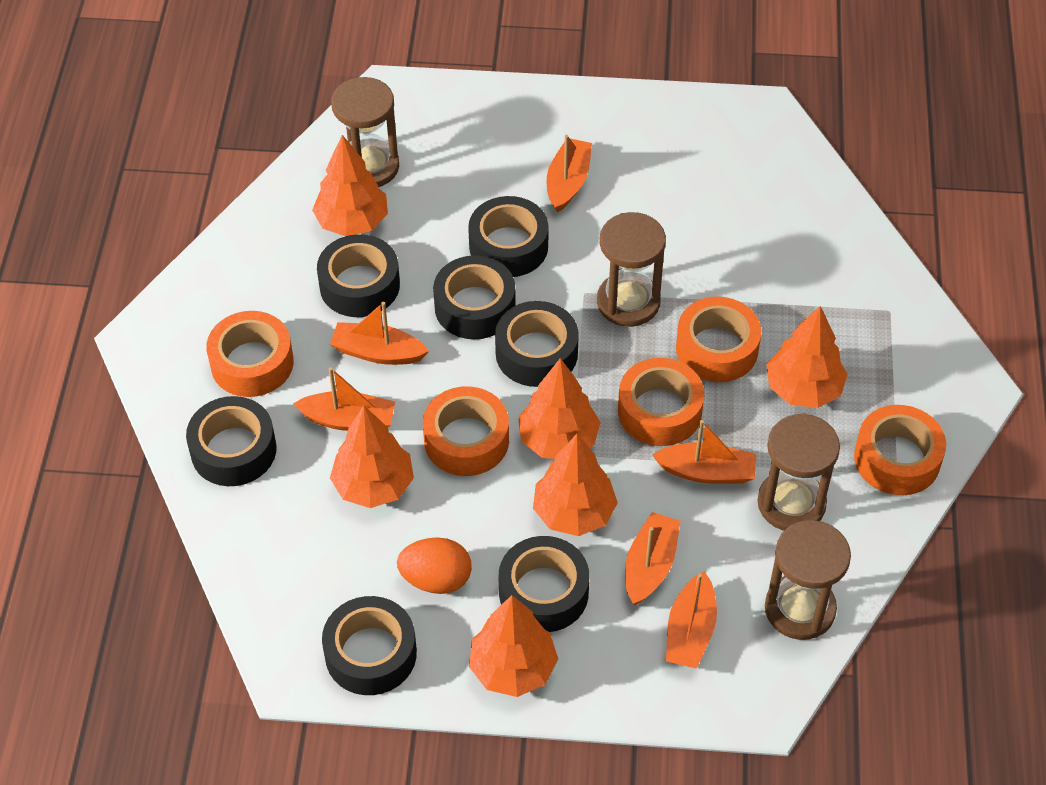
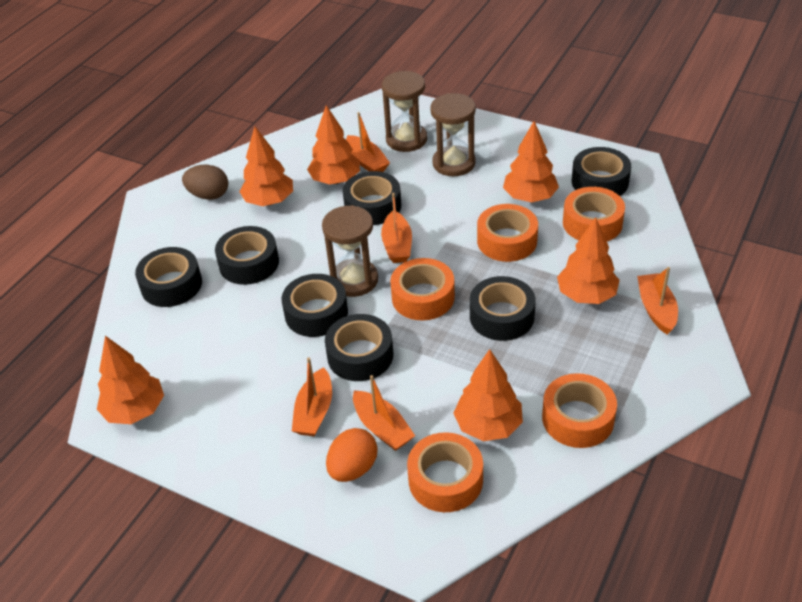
brown egg: none = 0 -> [182,165,228,200] = 1
brown hourglass: [331,77,399,187] [597,212,666,327] [757,414,840,531] [765,520,851,640] = 4 -> [322,205,378,297] [382,71,427,152] [430,93,476,176] = 3
orange boat: [293,367,395,431] [330,302,429,365] [547,135,592,213] [625,512,681,605] [652,420,757,484] [666,571,717,669] = 6 -> [292,357,332,436] [346,112,390,172] [353,375,415,451] [381,193,412,263] [637,267,678,335] = 5

